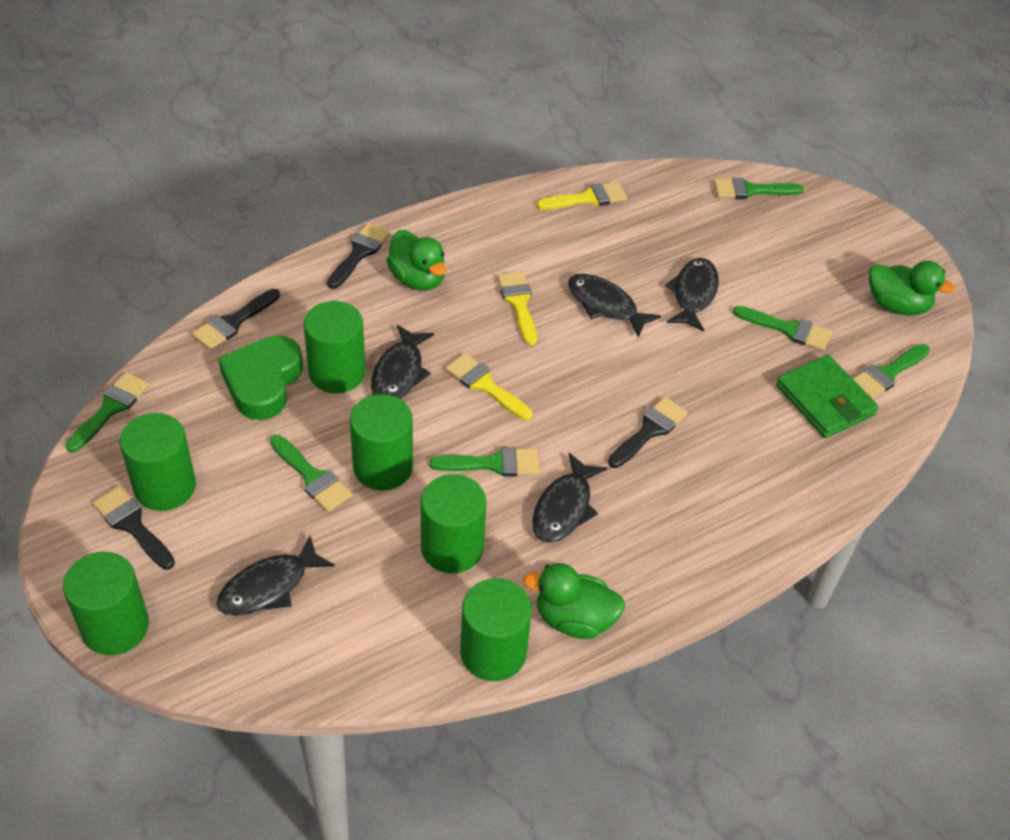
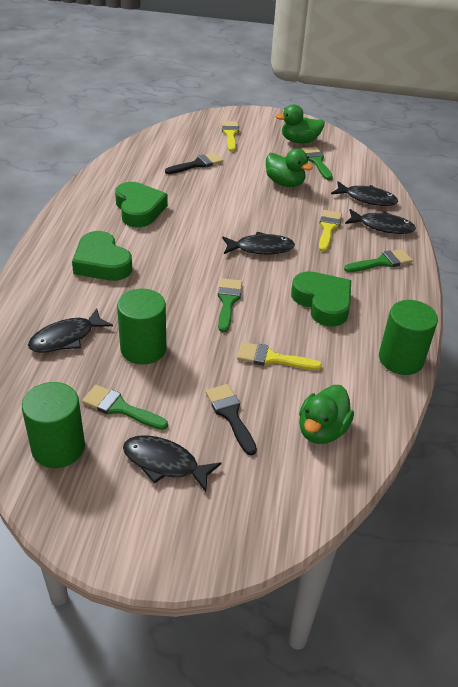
black brush: [93,486,175,570] [192,289,280,350] [327,223,390,289] [608,397,688,468] = 4 -> [165,153,223,174] [205,384,257,456] = 2
green brush: [66,372,150,453] [270,435,352,512] [430,447,539,477] [714,177,804,199] [733,306,832,351] [853,344,930,399] = 6 -> [82,385,168,430] [218,278,242,332] [302,147,333,180] [344,249,413,272] = 4
green cylinder: [63,552,149,655] [120,413,196,511] [304,301,366,393] [350,394,413,491] [421,474,486,573] [460,578,532,681] = 6 -> [22,382,85,468] [117,289,166,365] [379,300,438,375] = 3
green heart: [218,336,303,420] = 1 -> [72,231,132,281] [115,182,168,227] [291,271,351,327] = 3
green wallet: [776,355,879,438] = 1 -> none = 0

